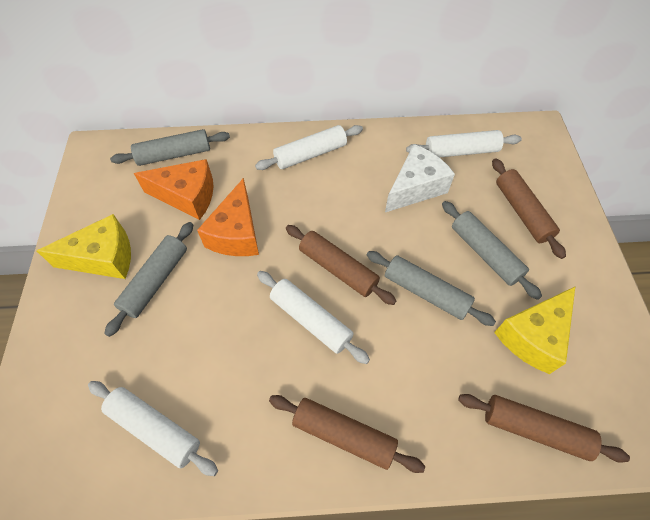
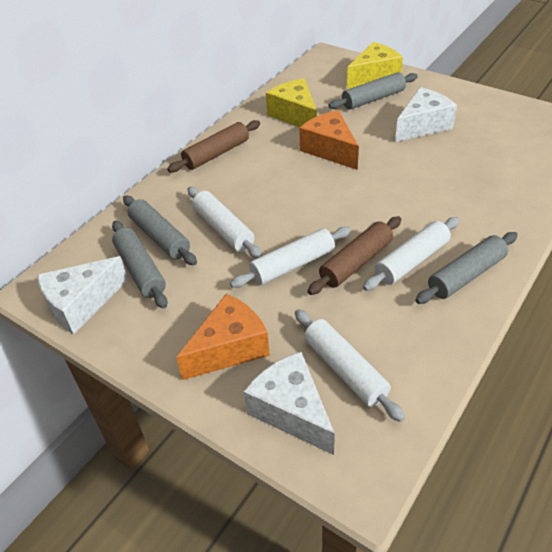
brown rolling pin: [269,395,425,473] [286,225,396,305] [458,394,630,463] [492,158,566,259] = 4 -> [167,120,260,172] [308,216,401,295] = 2
white cheese: [385,144,455,212] = 1 -> [37,256,128,334] [244,352,335,455] [395,87,457,142] = 3

